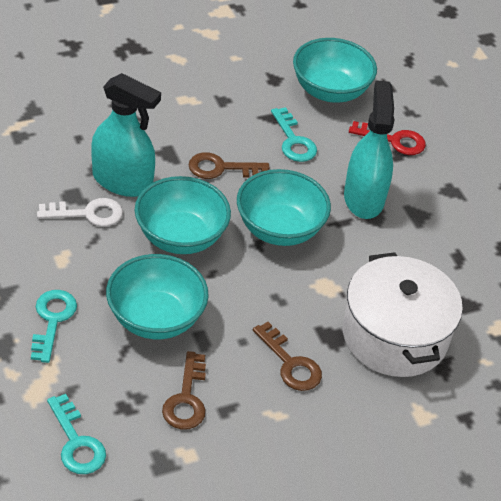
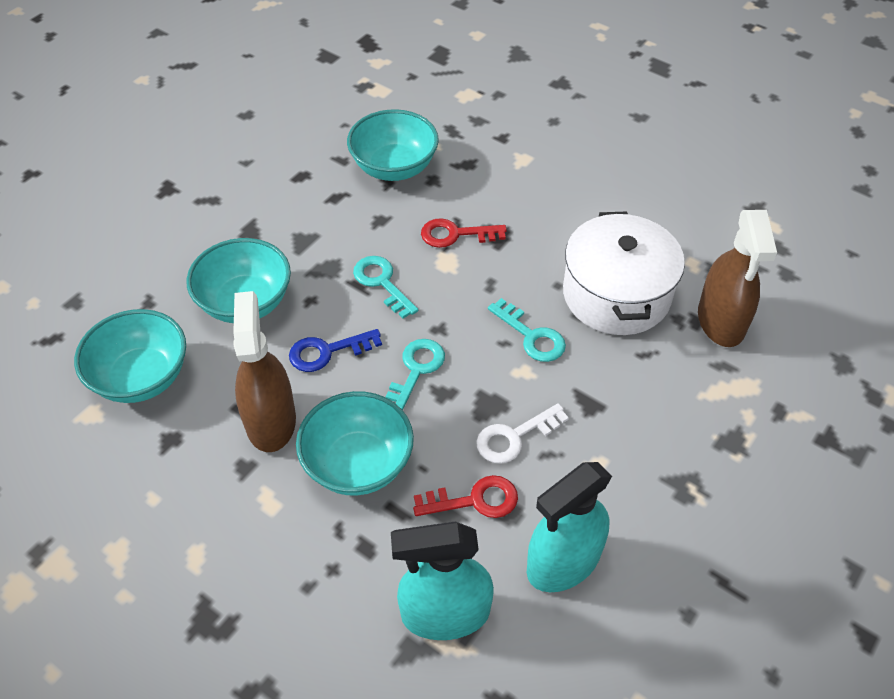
blue key: none = 0 -> [289,329,382,372] = 1
brown key: [162,351,206,430] [189,152,270,179] [253,322,322,391] = 3 -> none = 0
brown spray bottle: none = 0 -> [233,291,296,452] [698,210,777,347] = 2
red key: [349,121,426,155] = 1 -> [413,475,518,518] [421,218,507,248] = 2

